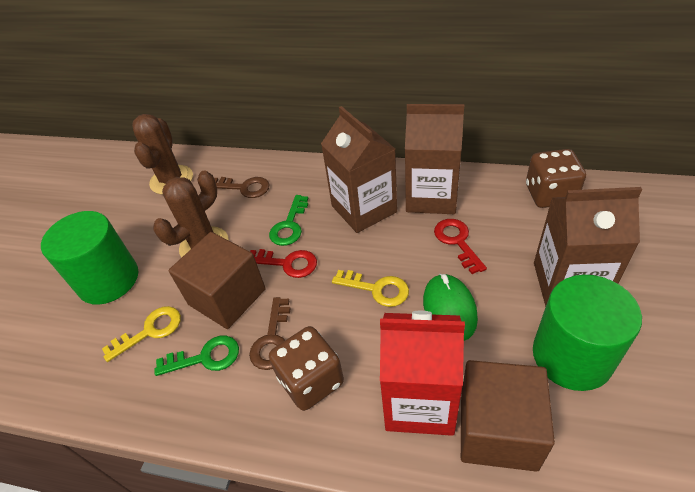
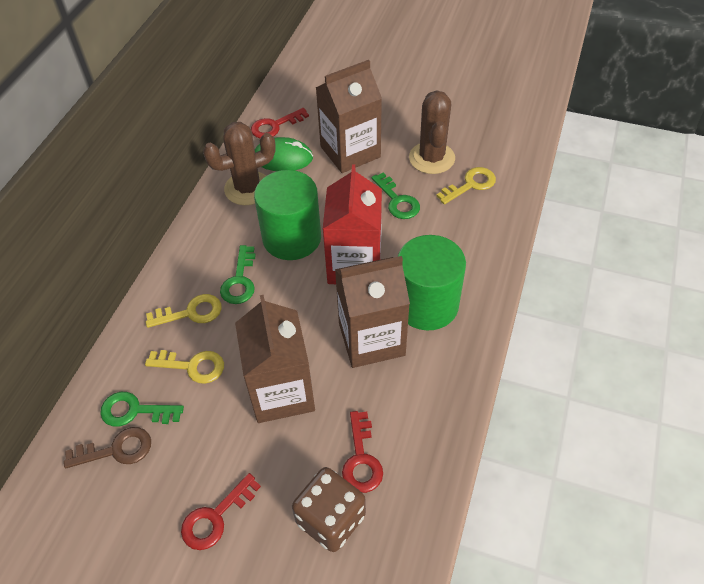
brown cube: [169,232,265,329] [461,360,555,472] = 2 -> none = 0
brown dice: [269,326,344,411] [526,149,586,208] = 2 -> [292,467,366,552] = 1
brown key: [214,177,270,198] [249,297,291,370] = 2 -> [64,427,151,468] = 1
green key: [154,336,239,376] [269,195,308,246] = 2 -> [100,392,184,426] [220,245,256,304] [371,173,420,219] = 3
red key: [250,249,317,278] [434,219,487,274] = 2 -> [181,473,261,550] [251,108,309,138] [342,411,383,493] = 3
yellow key: [102,306,181,362] [332,270,409,307] = 2 -> [145,350,224,384] [146,294,222,328] [436,167,496,204] = 3

